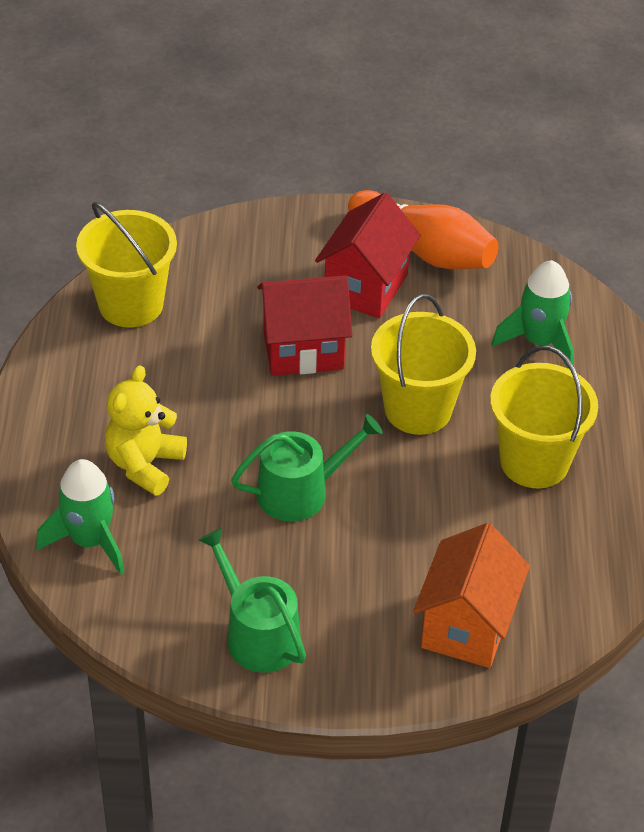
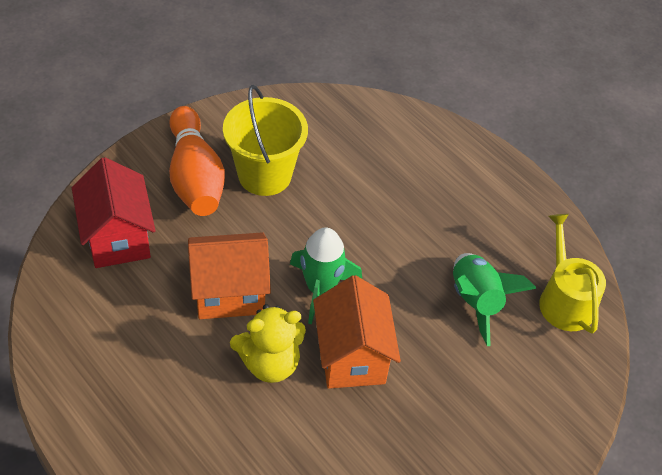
green watering can: [199,528,306,673] [231,414,383,521] = 2 -> none = 0
orange house: [413,523,530,668] = 1 -> [188,232,271,319] [313,275,401,389] = 2
red house: [257,275,352,376] [315,193,421,318] = 2 -> [72,157,156,268] = 1
yellow bucket: [76,202,177,327] [371,294,476,435] [490,346,598,488] = 3 -> [223,85,308,196] = 1
yellow watering can: none = 0 -> [539,214,606,334] = 1

